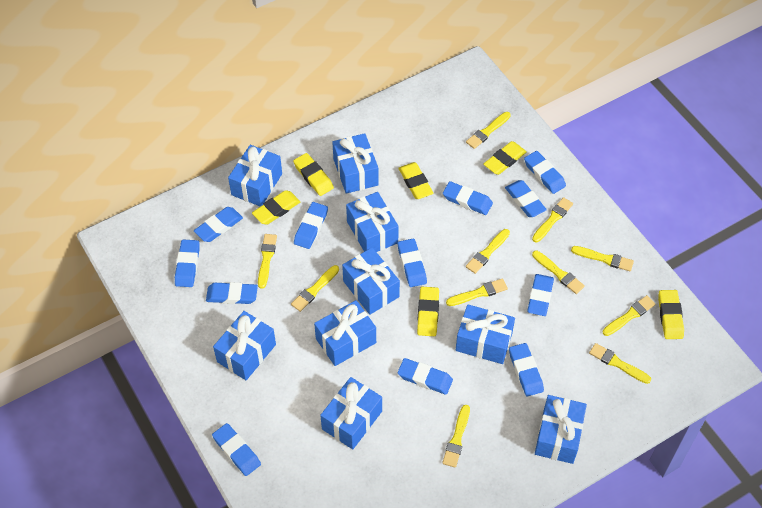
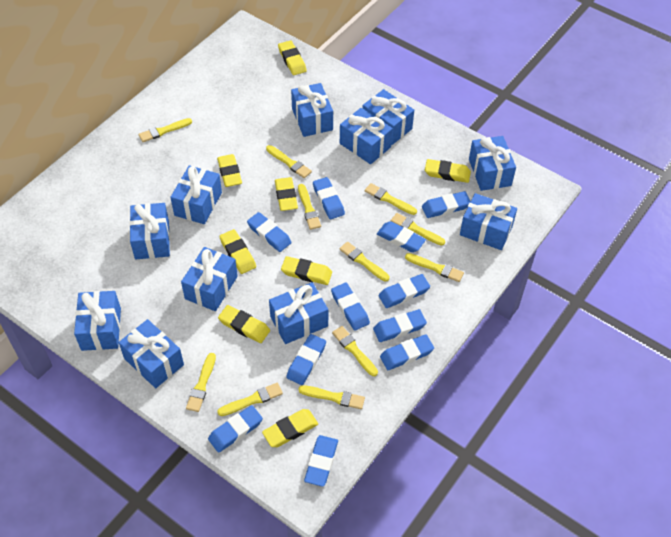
blue eraser: [175,240,200,287] [194,207,243,242] [206,282,258,304] [212,423,261,476] [294,202,328,249] [397,239,427,287] [398,358,453,395] [443,181,493,215] [505,180,547,217] [509,343,544,396] [524,151,566,194] [527,274,554,316] = 12 -> [208,405,263,453] [247,212,292,252] [286,334,326,385] [304,435,338,487] [313,177,345,219] [331,283,370,331] [373,309,427,342] [377,221,426,252] [379,274,430,308] [380,334,434,370] [422,191,471,218] = 11
blue gift: [213,311,276,380] [228,145,282,207] [314,300,376,366] [320,377,382,449] [332,133,378,194] [342,247,400,315] [346,192,399,252] [456,304,515,364] [535,395,587,464] = 9 -> [74,291,121,351] [119,319,184,388] [129,203,170,259] [170,165,222,224] [181,247,238,311] [269,282,328,344] [291,83,333,137] [340,108,393,164] [362,89,414,145] [460,193,517,250] [469,136,516,191] = 11
yellow eraser: [252,190,300,225] [293,153,334,196] [398,162,433,199] [417,287,439,336] [484,141,526,175] [658,290,684,339] = 6 -> [217,154,242,187] [218,305,270,343] [220,229,256,274] [262,409,318,447] [275,177,298,211] [278,40,307,75] [281,256,332,285] [425,159,471,183] = 8

